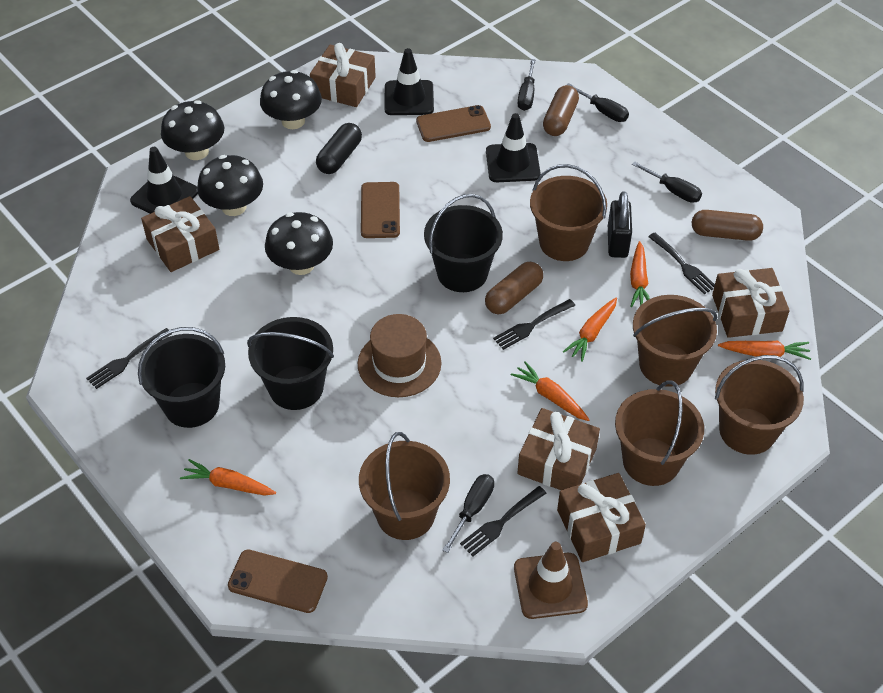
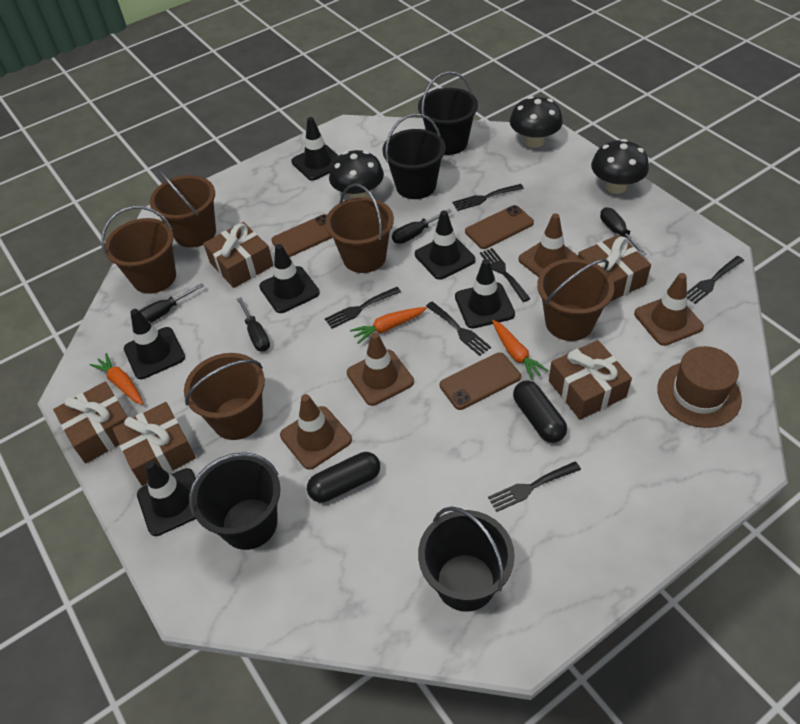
black bucket: [138,327,225,428] [247,317,334,410] [424,194,503,292] = 3 -> [189,452,280,550] [382,114,446,199] [418,71,478,155] [418,506,515,612] = 4
black capsule: [316,123,362,174] = 1 -> [307,452,380,503] [513,381,567,443] = 2
black fork: [86,328,172,389] [460,486,547,556] [493,299,575,350] [648,233,715,294] = 4 -> [325,287,401,329] [426,301,491,356] [452,184,524,211] [480,248,531,302] [488,461,581,512] [687,256,744,304] = 6
black mushroom: [161,100,224,160] [197,155,263,216] [260,70,322,129] [265,212,333,275] = 4 -> [329,150,384,199] [510,96,563,148] [591,139,649,194] = 3
black padlock: [608,191,632,258] = 1 -> none = 0
black traffic cone: [130,147,198,214] [385,48,434,115] [486,113,541,182] = 3 -> [124,309,185,379] [137,461,196,536] [259,244,320,313] [291,117,338,181] [415,211,476,280] [455,259,515,329] = 6
brown capsule: [485,262,543,314] [543,85,579,136] [692,210,763,241] = 3 -> none = 0
brown traffic cone: [514,542,588,619] = 1 -> [280,394,352,470] [347,332,414,406] [518,213,578,277] [634,273,704,346] = 4
orange carrot: [180,459,276,496] [511,361,590,421] [563,298,617,362] [630,241,650,307] [718,341,812,360] = 5 -> [89,353,144,405] [350,307,427,344] [492,320,549,380] = 3

